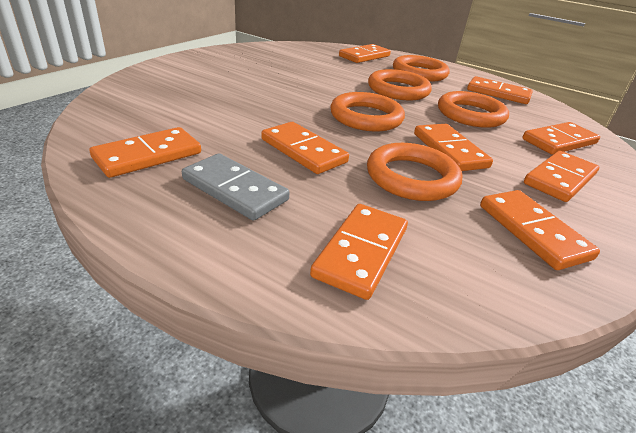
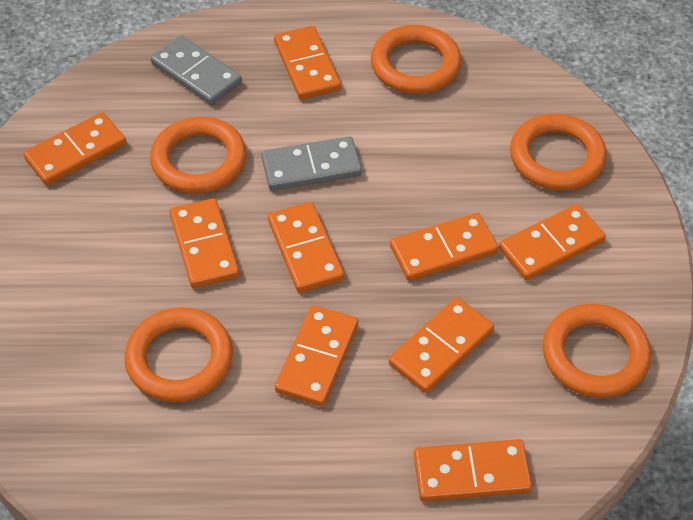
grey domino: [182,153,290,221] = 1 -> [151,35,242,105] [261,136,362,191] = 2

